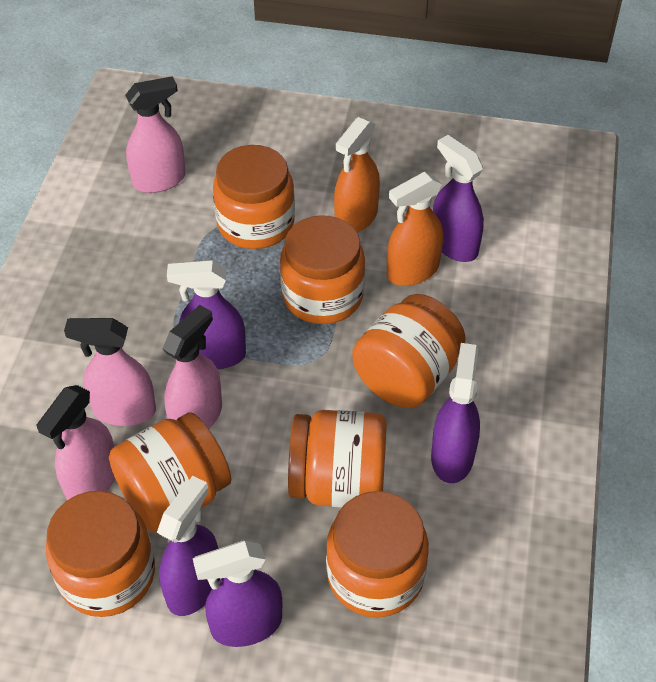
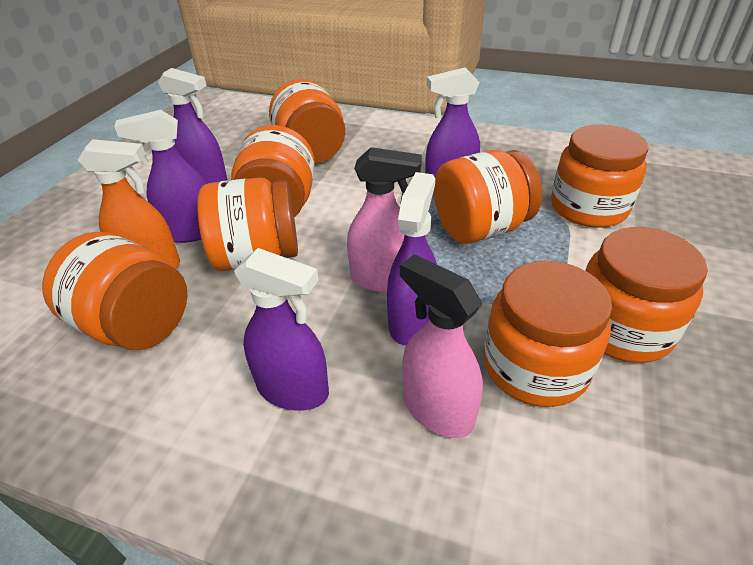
orange jar: [46,491,155,617] [109,412,231,533] [213,145,295,249] [280,215,365,324] [288,410,387,508] [326,491,429,617] [352,294,466,408] = 7 -> [42,232,188,350] [197,177,298,271] [231,125,315,217] [269,79,345,163] [434,150,542,244] [483,261,612,407] [551,124,648,228] [585,227,708,363] = 8
orange spray bottle: [334,117,380,233] [387,172,444,286] = 2 -> [78,139,180,269] = 1
pink spray bottle: [37,385,115,500] [64,318,156,426] [125,76,186,193] [162,305,222,429] = 4 -> [347,147,422,292] [400,254,483,438] = 2

